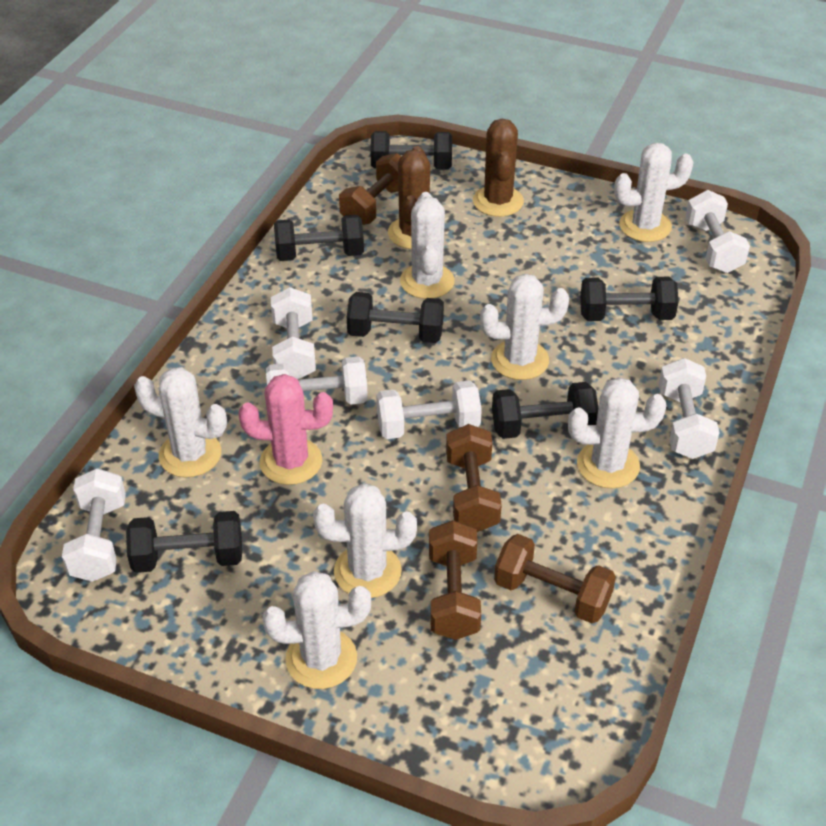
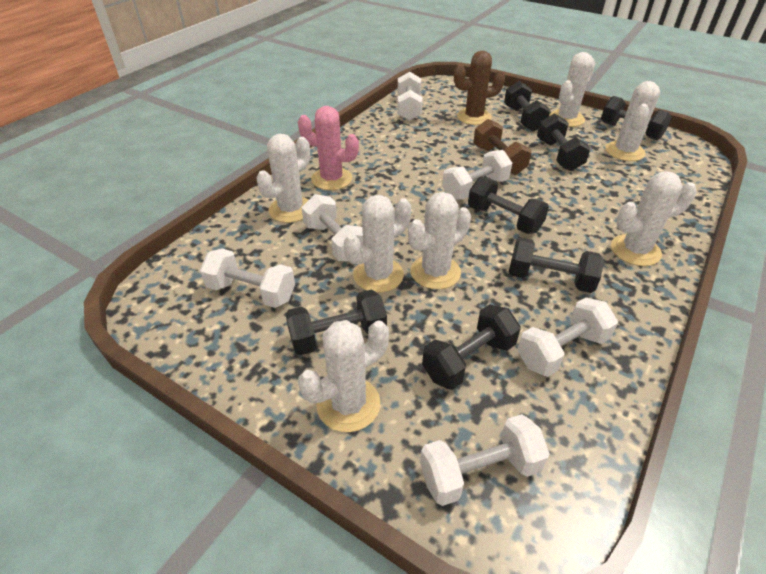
black dumbbell: [126,511,242,573] [274,215,364,261] [347,292,444,343] [370,131,452,169] [492,382,598,439] [580,277,679,321] = 6 -> [285,290,387,355] [422,304,521,390] [468,177,549,234] [504,81,551,131] [509,238,604,293] [537,113,591,171] [601,96,672,140] = 7
brown cactus: [388,146,430,249] [473,119,524,217] = 2 -> [454,51,505,125] = 1
brown dumbbell: [339,153,402,225] [429,520,481,640] [446,424,502,532] [494,534,616,623] = 4 -> [473,119,532,175] = 1

